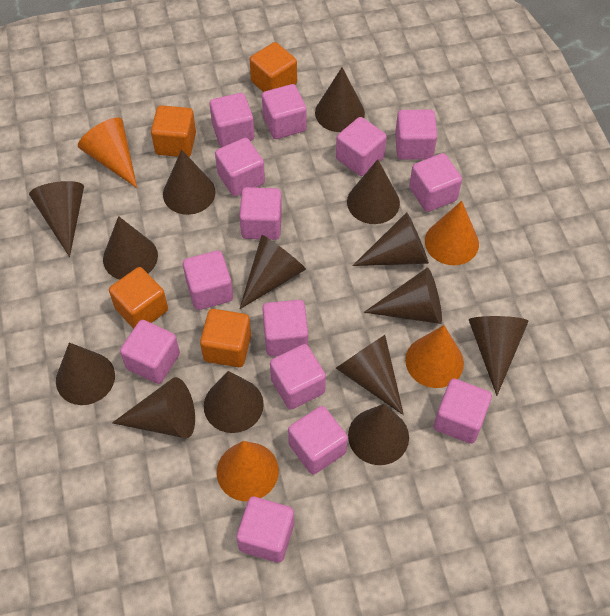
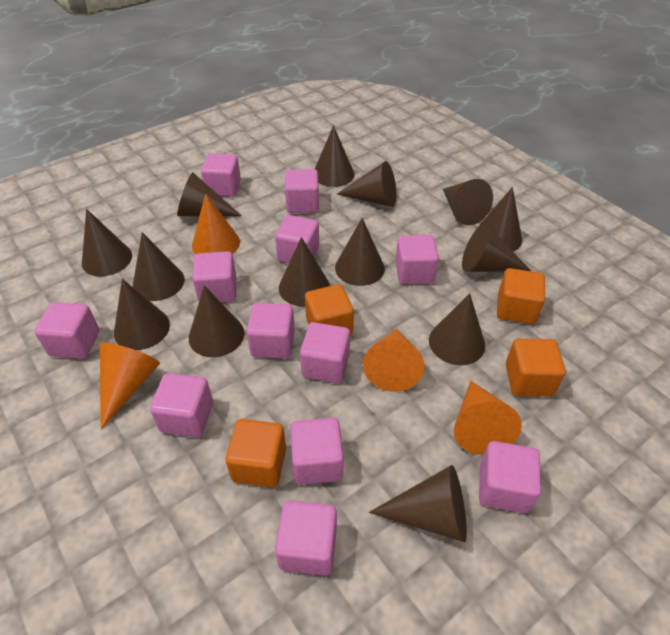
pink cube: [120,320,180,384] [183,250,233,310] [210,93,254,147] [215,138,265,196] [236,497,294,563] [239,187,282,240] [262,84,307,139] [262,300,308,356] [270,344,326,409] [288,406,348,475] [336,117,387,176] [395,110,437,160] [409,153,462,212] [434,379,492,444] = 14 -> [34,302,99,359] [150,373,213,437] [192,251,236,302] [201,153,241,197] [246,303,295,359] [275,215,319,263] [275,500,337,576] [285,169,319,213] [290,417,344,485] [300,322,350,383] [395,235,439,284] [479,441,541,513] = 12

